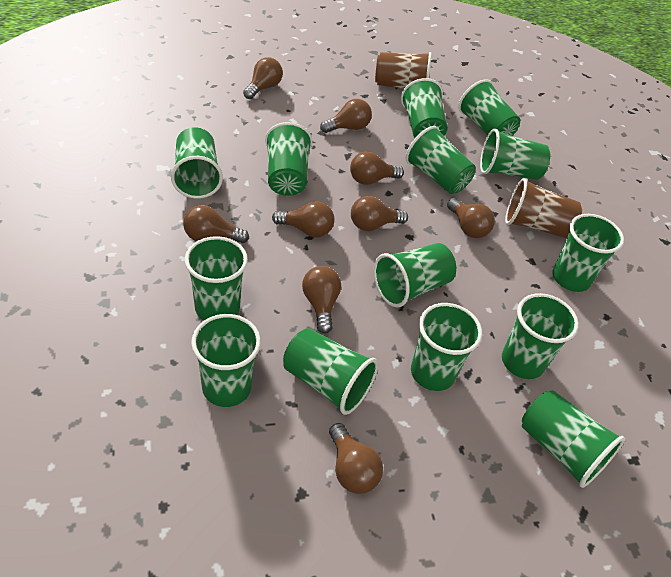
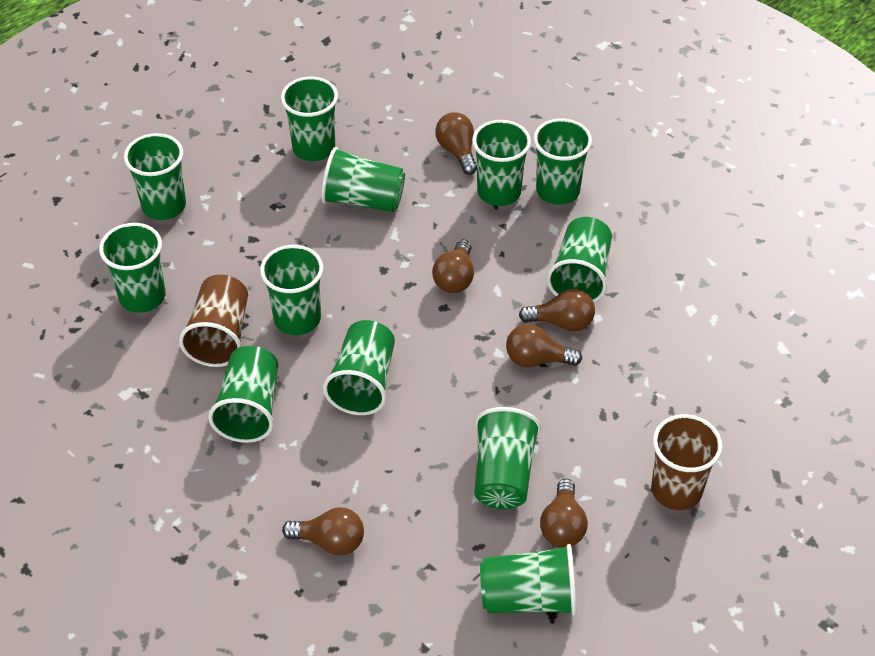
brown light bulb: [183,205,249,244] [243,57,283,99] [272,201,335,237] [302,266,341,334] [320,99,372,133] [329,423,383,494] [350,151,404,185] [351,196,408,231] [447,198,495,238] = 9 -> [282,507,364,555] [432,240,474,293] [435,112,477,175] [506,324,582,367] [519,289,595,331] [540,479,588,547] = 6
green cup: [171,127,223,199] [185,236,248,320] [191,314,261,407] [265,122,313,196] [283,328,378,415] [373,243,456,308] [401,78,447,138] [405,126,476,194] [411,303,482,391] [458,79,520,136] [480,129,550,180] [502,293,579,379] [522,390,625,488] [553,214,624,292] = 14 -> [99,223,166,313] [124,133,186,220] [208,346,278,443] [260,245,323,335] [281,77,338,161] [321,147,405,212] [323,320,395,415] [472,120,531,206] [474,407,541,509] [480,544,577,616] [533,118,592,205] [547,217,612,303] = 12

